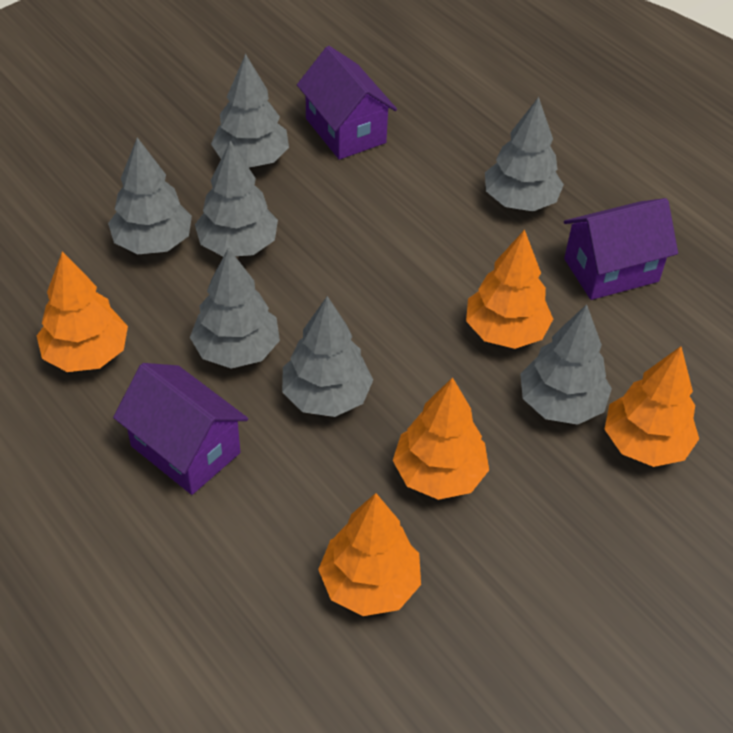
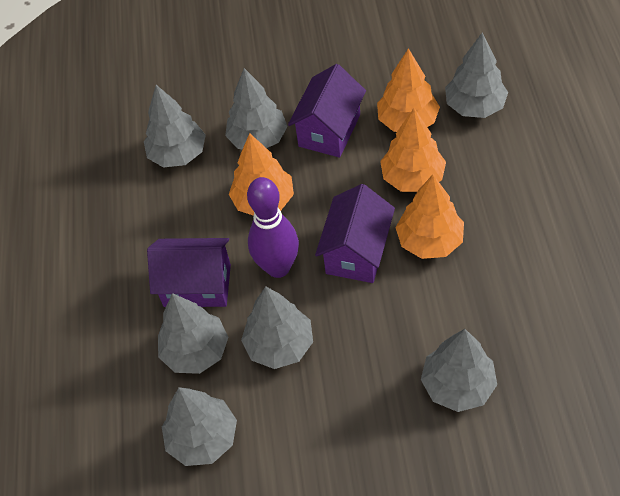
orange tree: [37,252,128,372] [318,493,421,616] [393,377,489,500] [466,230,553,349] [605,346,699,467] = 5 -> [229,133,294,216] [377,48,440,132] [380,108,446,192] [395,175,464,259] = 4
purple bowling pin: none = 0 -> [247,177,299,278] = 1

